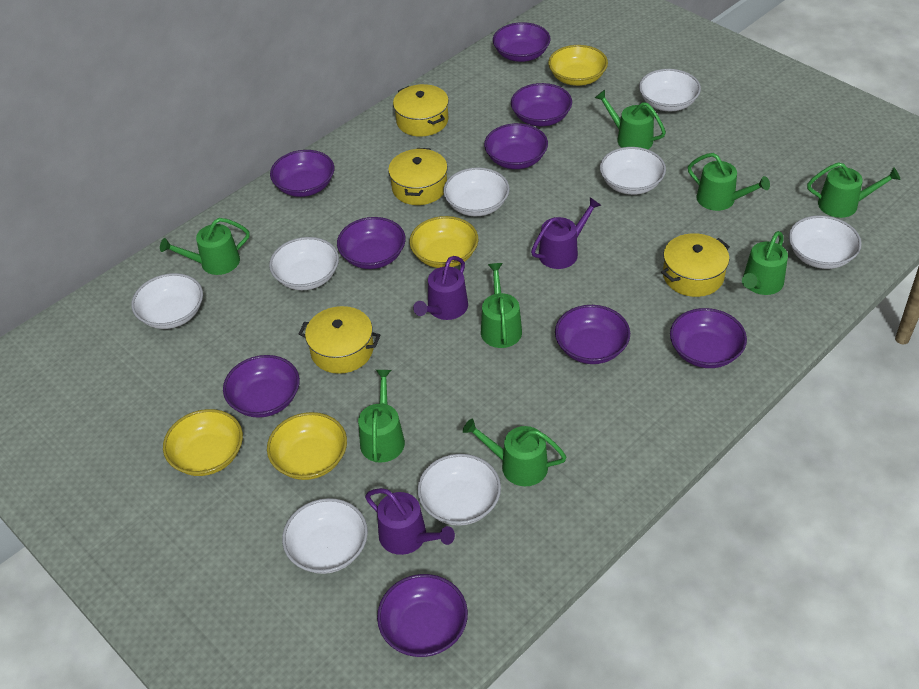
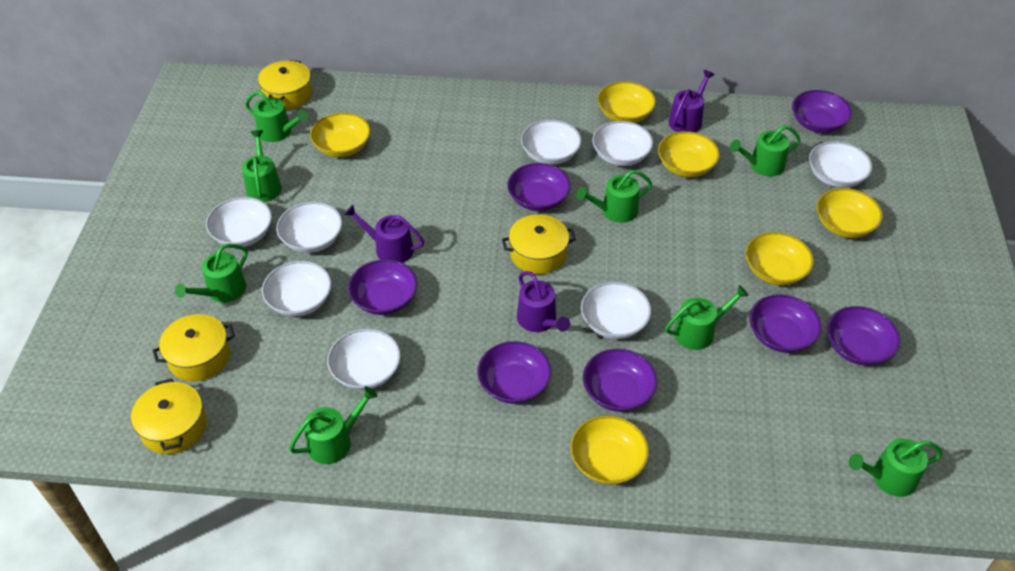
purple bowl: [223,355,300,418] [270,150,334,197] [337,217,406,269] [377,574,468,657] [484,123,548,169] [493,22,551,62] [511,83,572,126] [555,305,630,364] [670,308,747,368] = 9 -> [348,259,417,315] [477,341,552,404] [507,163,571,211] [583,349,657,412] [749,294,822,353] [792,90,852,133] [827,306,901,366] = 7
yellow bowl: [163,409,243,476] [267,412,347,480] [409,216,478,268] [548,45,608,86] = 4 -> [310,113,371,157] [570,415,649,485] [597,81,656,123] [658,131,720,177] [745,232,814,285] [816,188,883,238] = 6

